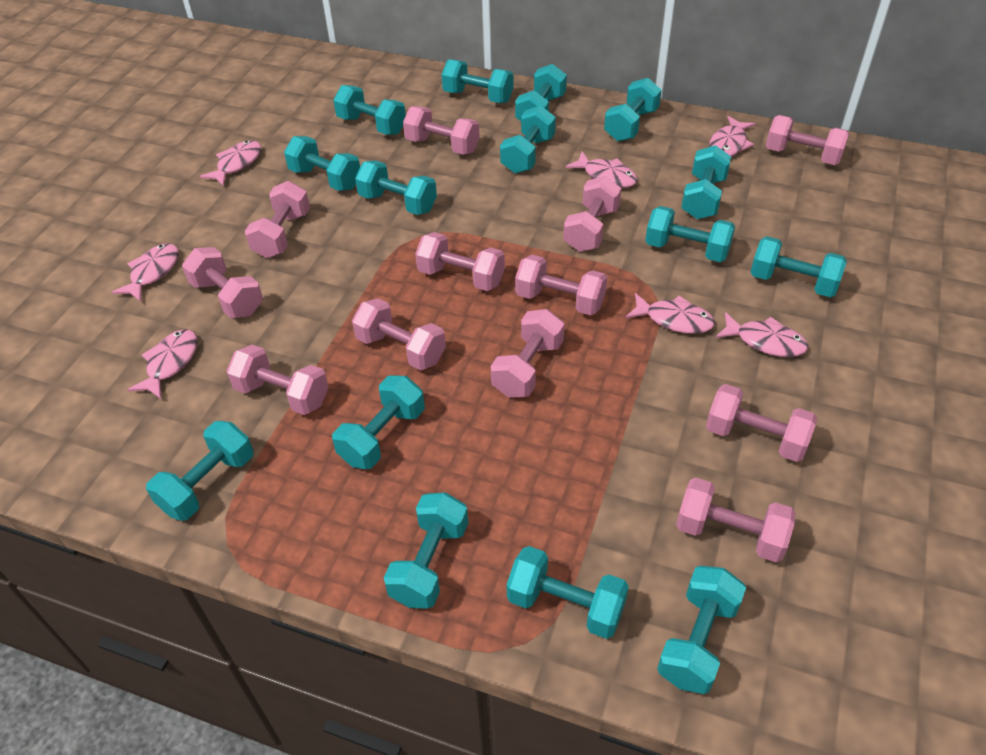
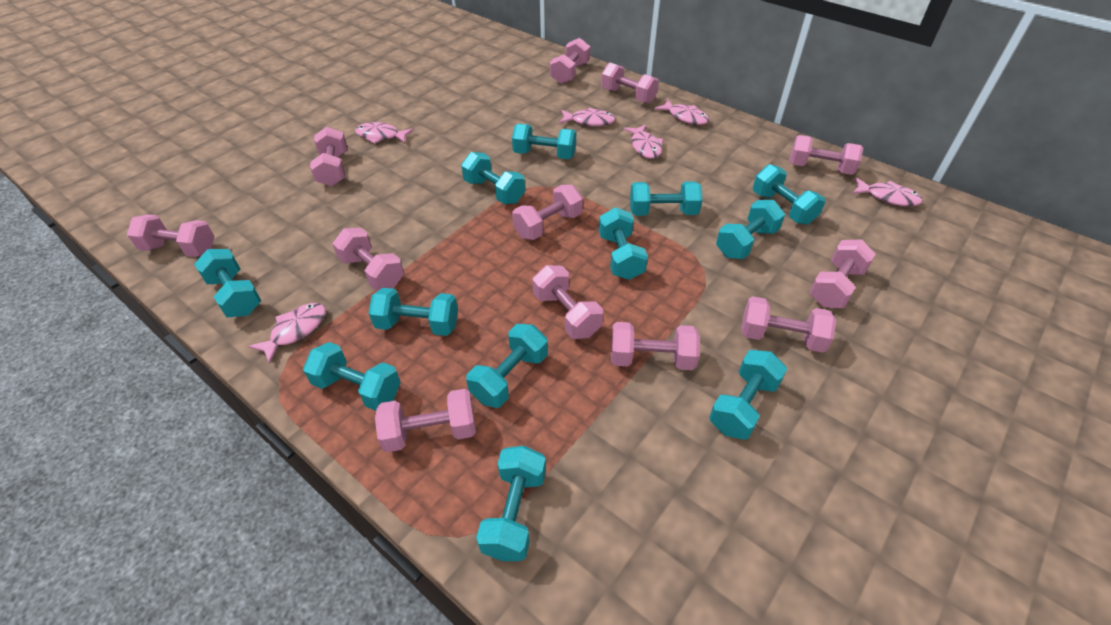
pink fish: [112,243,179,302] [127,329,197,399] [200,140,261,186] [565,152,638,188] [626,293,715,334] [709,116,756,156] [715,312,808,357] = 7 -> [248,303,326,364] [355,122,414,144] [559,108,616,126] [623,124,663,159] [654,99,709,125] [852,177,923,207] = 6
turquoise dumbbell: [146,421,253,521] [284,136,360,191] [332,375,425,469] [333,85,406,135] [355,160,437,215] [384,492,468,609] [442,59,514,103] [500,105,556,173] [506,546,629,639] [515,64,567,121] [604,78,662,141] [645,206,735,262] [657,566,746,694] [681,145,731,219] [750,236,847,297] = 15 -> [194,249,261,317] [303,342,401,411] [369,288,458,336] [461,152,525,204] [466,324,548,408] [476,446,546,561] [512,124,576,159] [599,207,648,280] [630,181,702,216] [709,350,787,440] [716,200,785,259] [753,164,825,225] = 12

